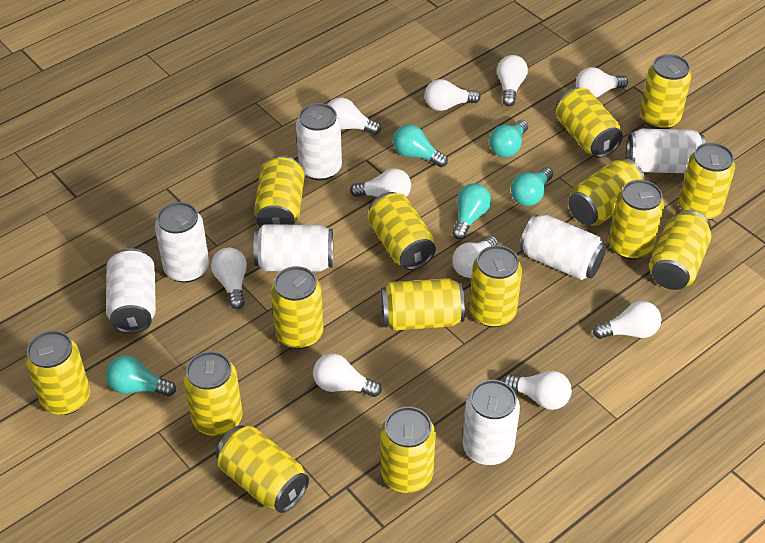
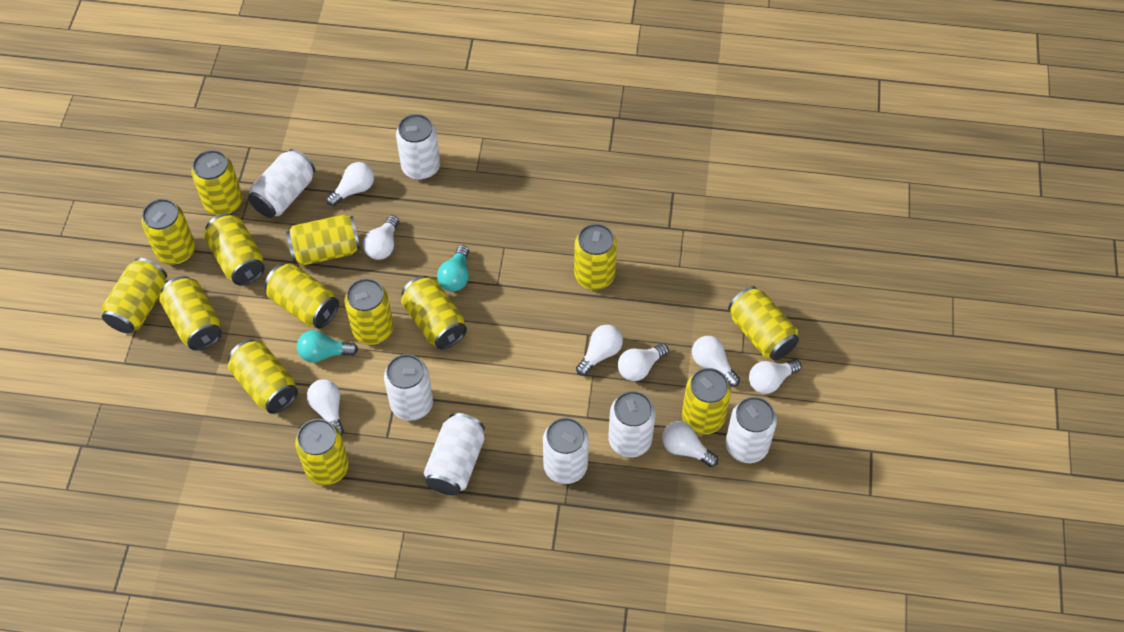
turquoise light bulb: [106,356,176,397] [393,124,448,167] [452,183,491,240] [489,120,528,157] [511,167,553,206] = 5 -> [297,330,358,363] [437,245,469,291] = 2
white light bulb: [211,248,247,309] [313,354,381,397] [327,97,381,135] [350,168,411,197] [425,79,480,111] [452,235,498,278] [497,55,528,106] [502,371,572,410] [576,67,628,98] [593,301,661,339] = 10 -> [307,379,344,436] [326,162,374,206] [363,215,399,260] [576,325,623,376] [618,343,669,381] [662,421,718,467] [692,336,740,387] [749,359,801,394] = 8
yellow can: [25,331,90,415] [183,351,242,436] [216,425,309,513] [254,155,305,228] [271,266,323,349] [368,192,436,270] [380,407,436,493] [381,278,465,331] [469,245,522,327] [556,87,623,158] [568,158,646,226] [609,180,664,260] [640,54,692,129] [649,210,711,290] [679,142,735,220] = 15 -> [101,258,167,334] [141,199,195,265] [159,276,222,351] [191,150,243,216] [204,213,265,285] [228,339,298,414] [264,263,339,329] [286,215,360,266] [295,419,349,485] [345,278,394,345] [401,276,467,350] [574,224,617,290] [682,368,731,434] [728,286,799,360] = 14

